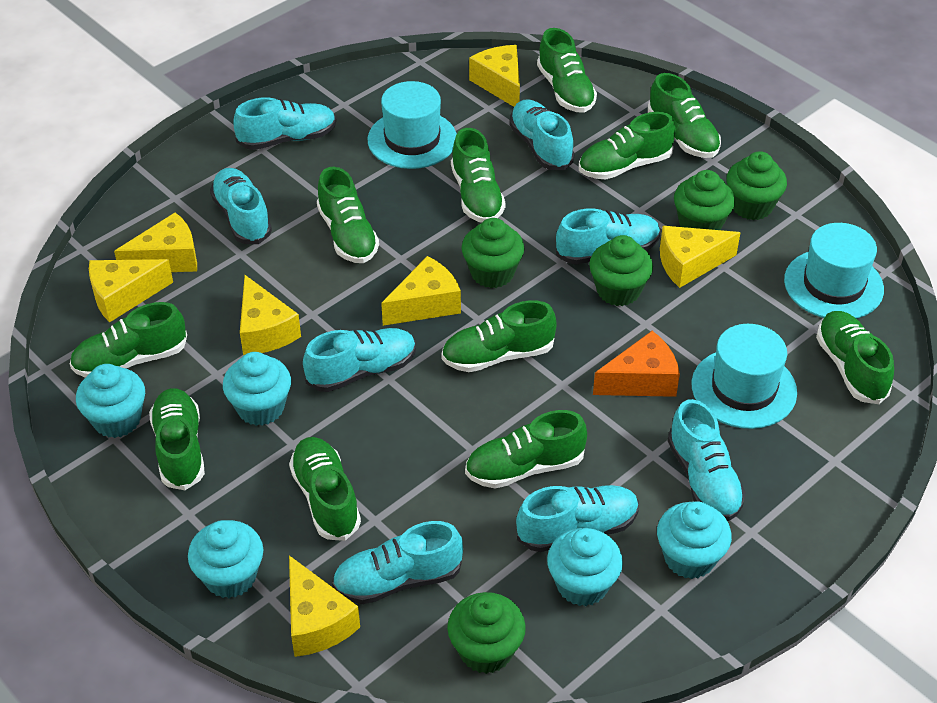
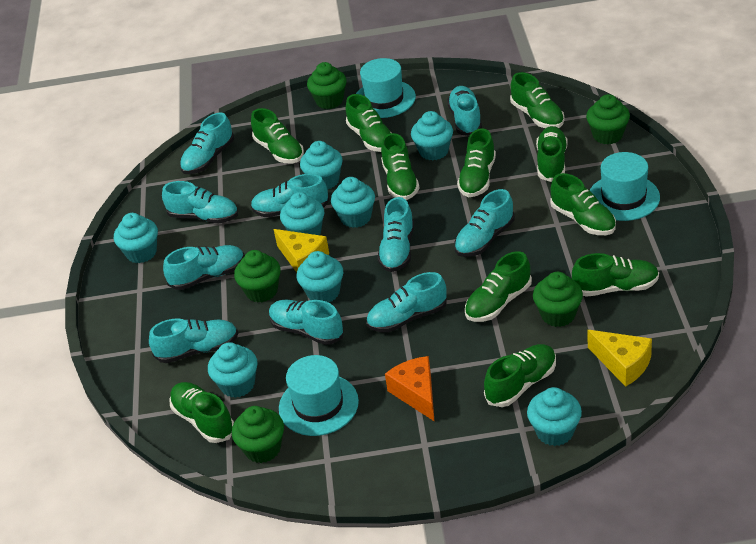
turquoise cupcake: [76,364,145,438] [188,520,263,598] [223,352,291,426] [547,528,623,606] [657,501,732,579] = 5 -> [114,213,158,263] [208,342,258,398] [280,192,324,235] [297,251,343,303] [300,141,343,189] [331,177,375,228] [411,111,453,160] [527,387,582,446] = 8
turquoise shoe: [210,168,272,244] [234,97,336,150] [303,328,416,392] [332,521,463,604] [509,99,575,170] [516,485,639,552] [556,208,661,265] [668,399,746,521] = 8 -> [149,318,238,363] [162,181,238,224] [163,245,245,290] [180,113,234,174] [251,174,329,217] [269,299,344,345] [366,272,447,332] [377,197,414,272] [447,86,482,136] [454,189,515,257] = 10
yellow cheese: [89,259,173,322] [114,212,197,272] [240,275,301,355] [289,555,360,657] [381,256,461,326] [469,45,520,107] [660,226,741,288] = 7 -> [274,229,329,273] [588,330,652,387] = 2

